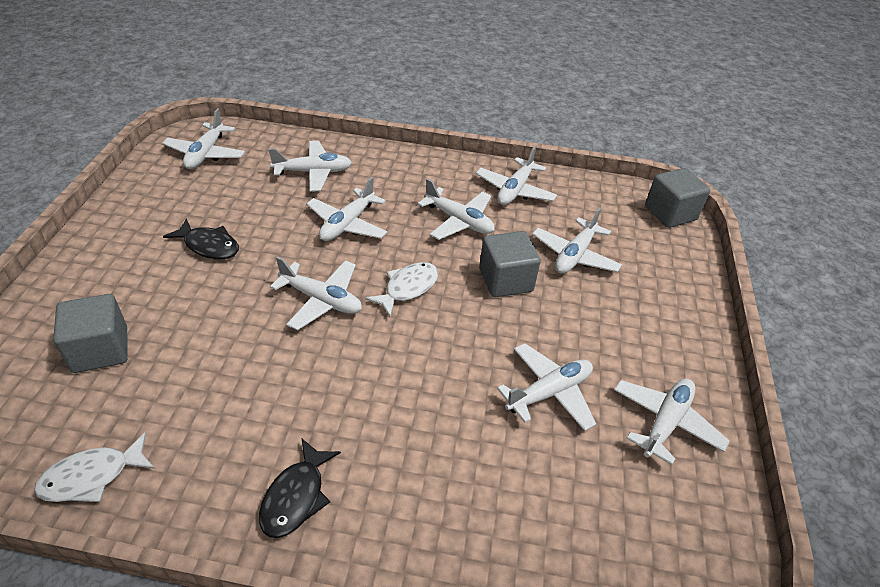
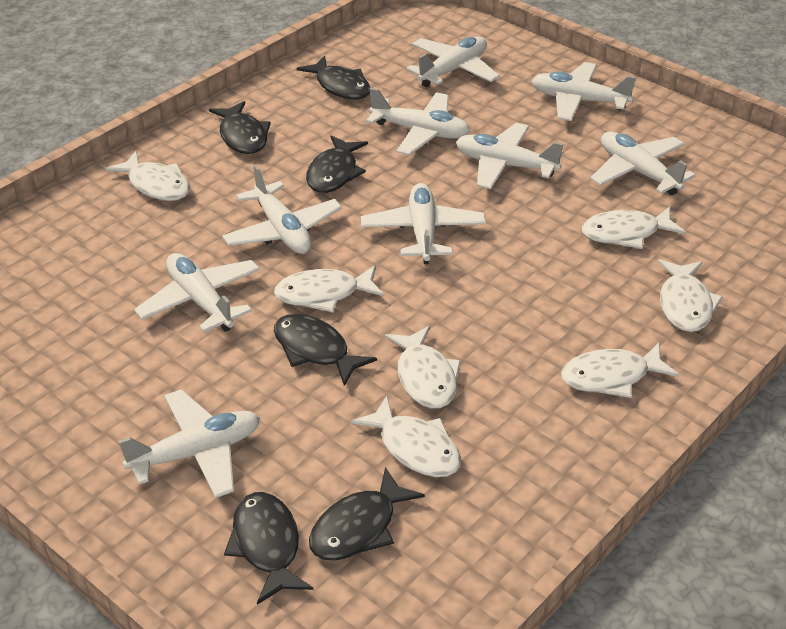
black fish: [163,218,239,259] [259,439,341,538] = 2 -> [209,101,271,154] [224,492,313,605] [274,314,377,386] [297,56,370,100] [306,135,368,193] [309,467,425,560] = 6
grey cube: [53,294,128,373] [479,231,541,297] [645,168,710,228] = 3 -> none = 0
white fish: [34,432,155,502] [365,262,438,317] = 2 -> [105,151,190,201] [274,265,384,312] [351,396,461,477] [384,326,461,409] [561,343,679,398] [582,207,686,249] [657,259,723,332] = 7

